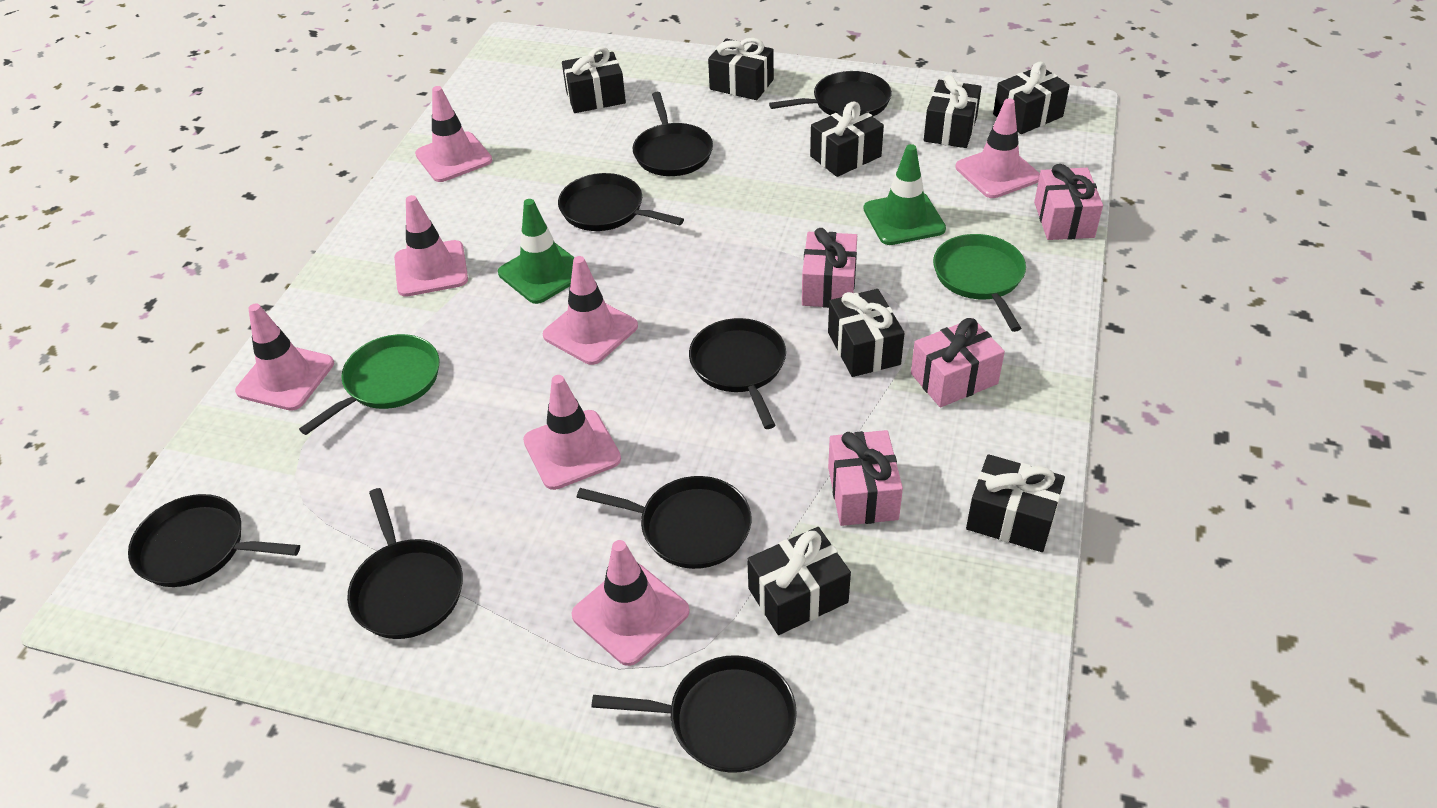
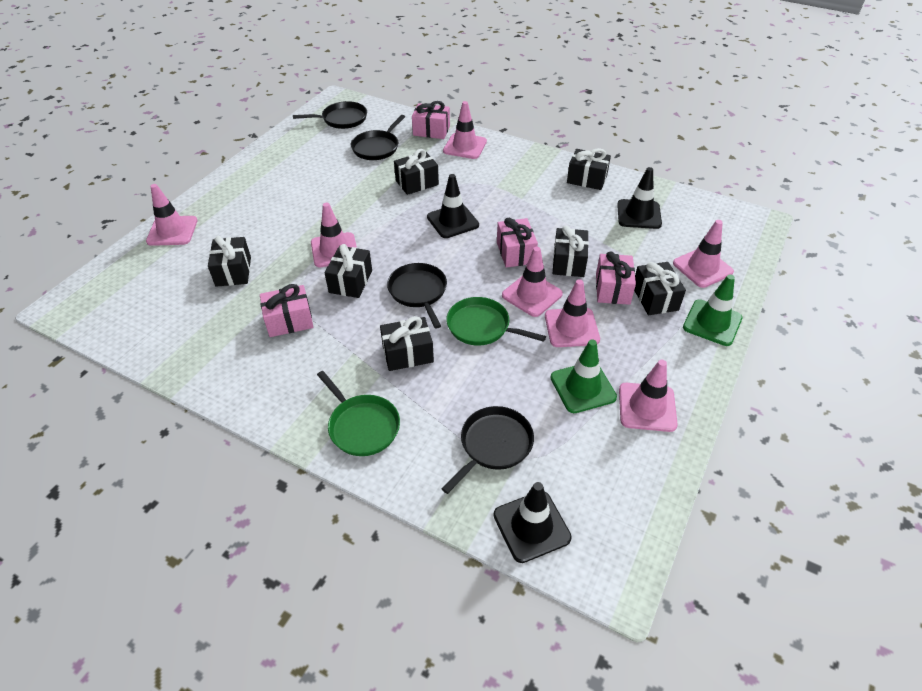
black gift: [562,47,626,113] [708,38,774,100] [747,527,851,635] [810,101,884,177] [828,289,904,377] [924,75,981,148] [966,454,1065,552] [993,62,1070,134] = 8 -> [208,236,251,287] [324,244,372,298] [380,316,434,371] [394,149,439,195] [553,226,589,277] [567,148,611,190] [634,262,686,315] = 7
black pan: [128,494,300,587] [347,488,463,639] [558,173,684,231] [576,476,752,569] [591,655,797,773] [633,92,713,176] [689,318,786,429] [769,71,892,117] = 8 -> [293,101,367,129] [351,115,405,160] [387,263,447,329] [442,406,534,494] = 4
black traffic cone: none = 0 -> [427,174,479,238] [493,482,572,563] [617,167,662,229] = 3

